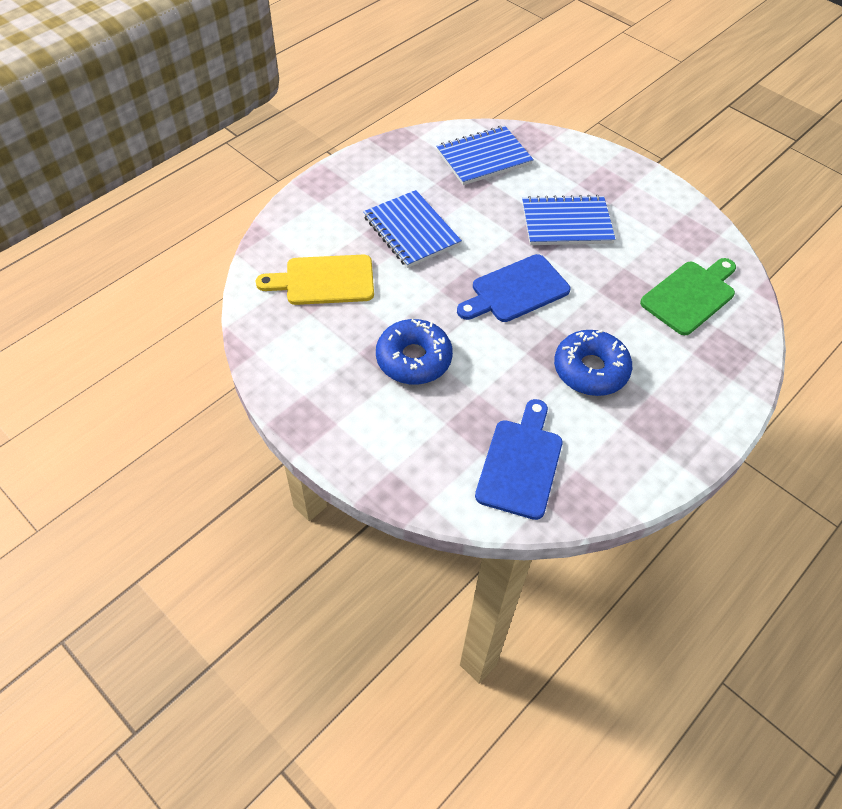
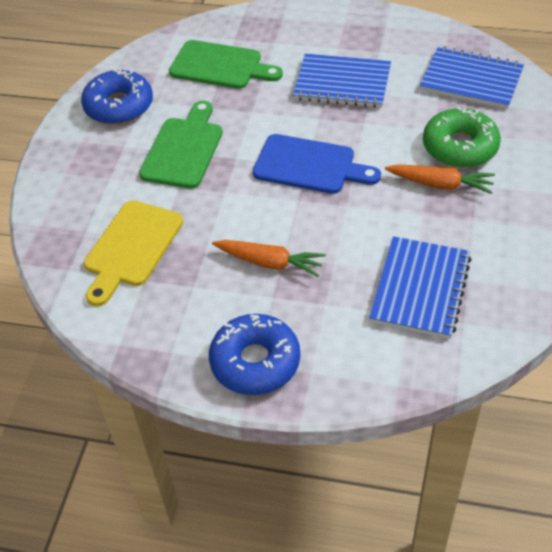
blue cutting board: [457,254,570,322] [475,399,563,520] = 2 -> [253,134,381,194] = 1
green cutting board: [640,258,736,335] = 1 -> [139,101,223,189] [169,40,283,89] = 2
green donut: none = 0 -> [423,107,501,168] = 1
orange carrot: none = 0 -> [212,240,326,277] [385,164,495,194] = 2

